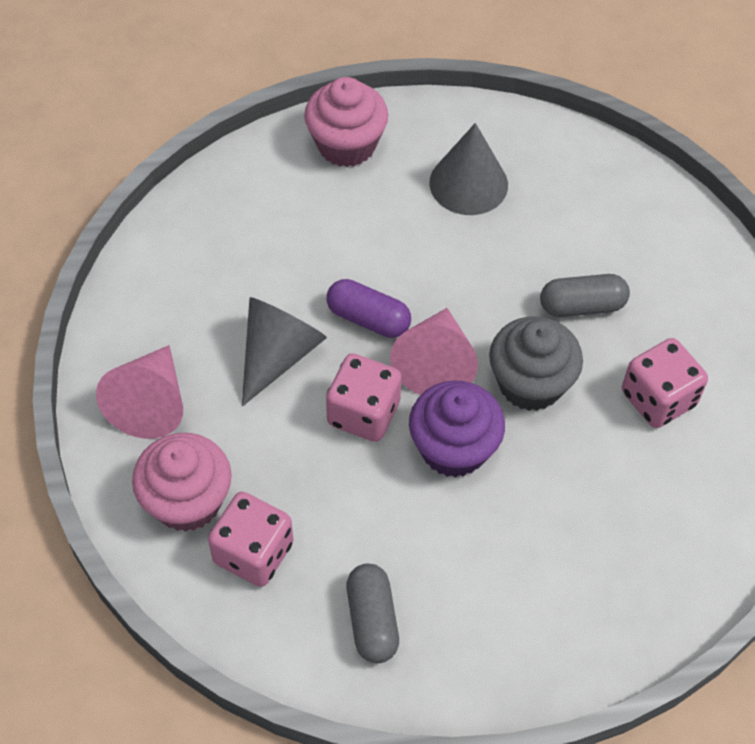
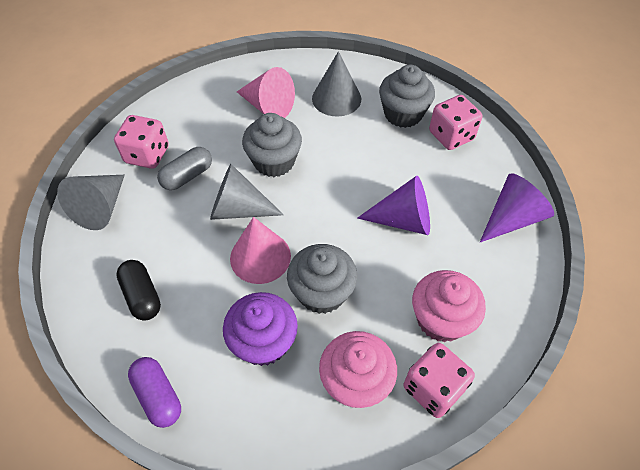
black capsule: none = 0 -> [116,260,161,321] = 1
grey capsule: [347,564,399,663] [540,274,630,317] = 2 -> [157,147,212,190] = 1
grey cone: [242,297,327,407] [429,123,508,215] = 2 -> [57,175,125,230] [210,164,284,220] [312,51,361,117] = 3
grey cupcake: [489,316,583,411] = 1 -> [242,113,302,177] [287,244,357,314] [379,64,435,128] = 3
purple cone: none = 0 -> [357,176,430,235] [480,173,554,242] = 2

